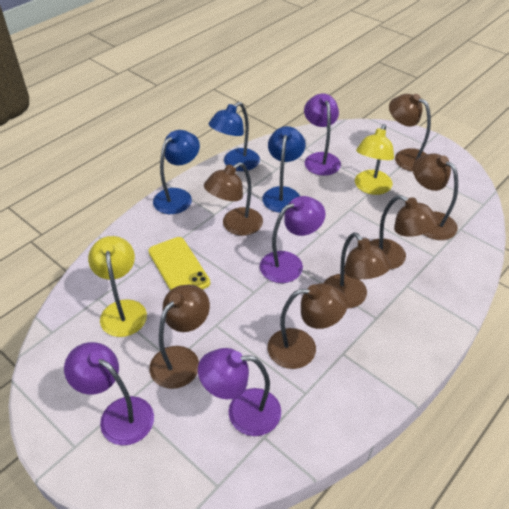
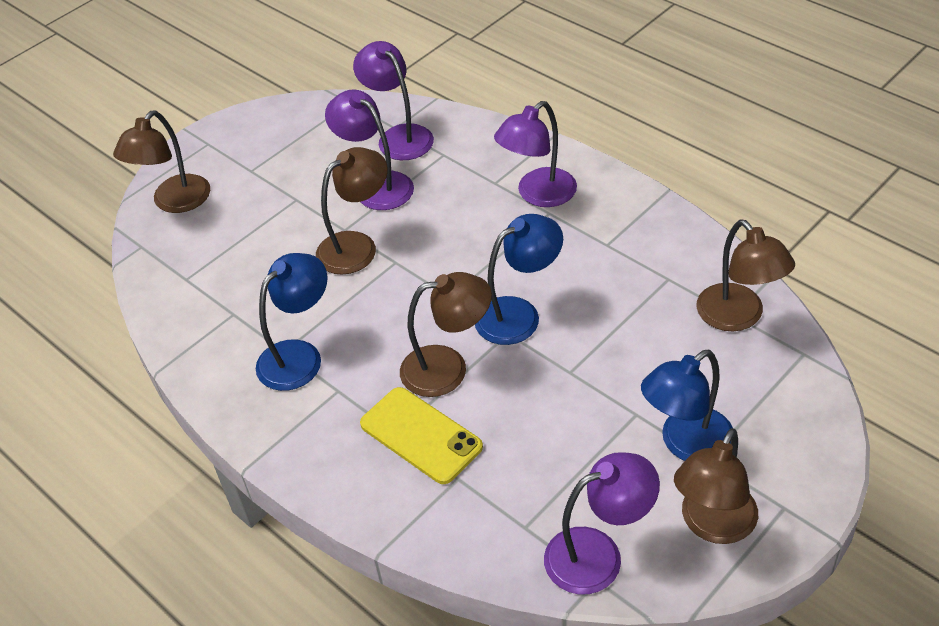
brown lamp: [149,285,210,389] [204,162,263,236] [268,283,348,369] [324,232,391,309] [370,195,438,270] [389,94,431,172] [413,153,458,240] = 7 -> [113,110,210,213] [316,147,388,275] [400,272,492,397] [674,428,758,544] [696,219,795,331] = 5
yellow lamp: [88,236,147,337] [355,124,394,195] = 2 -> none = 0

